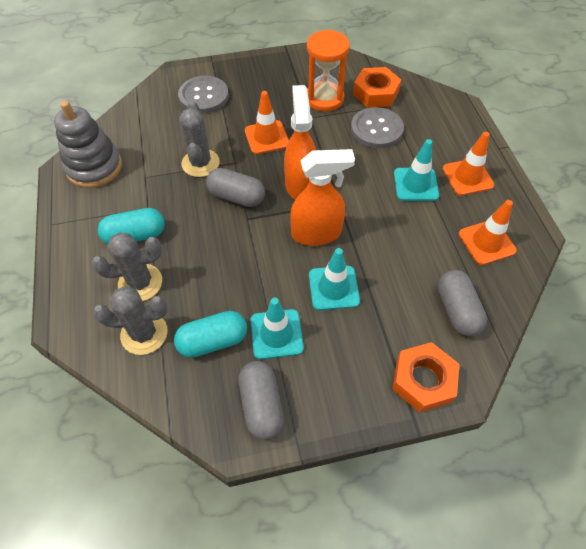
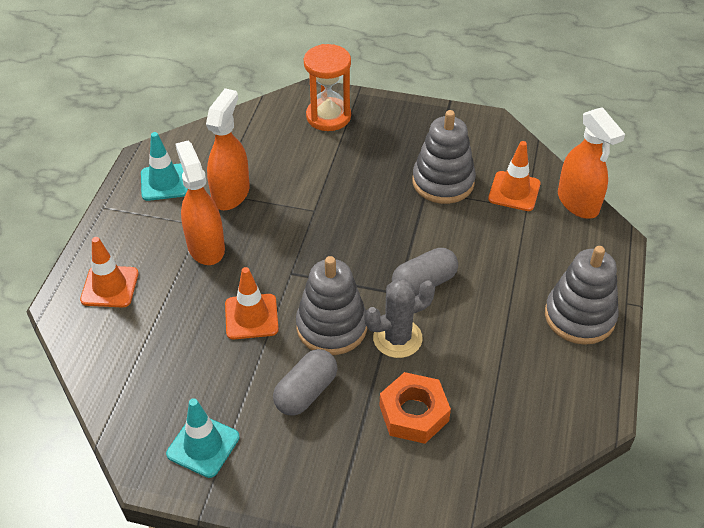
grey button: [178,76,229,114] [351,107,404,148] = 2 -> none = 0
grey cactus: [92,233,162,301] [93,286,168,355] [179,101,220,177] = 3 -> [365,279,435,358] = 1
grey capsule: [206,168,265,207] [239,361,284,440] [438,270,487,336] = 3 -> [273,349,338,415] [392,248,458,296] = 2
grey stacking toy: [54,101,122,188] = 1 -> [296,256,367,355] [412,110,476,204] [545,246,619,345] = 3
orange nut: [353,67,401,108] [392,342,460,413] = 2 -> [379,372,451,444] = 1
orange spray bottle: [284,85,316,199] [290,149,355,246] = 2 -> [175,141,225,265] [206,88,250,210] [558,107,625,219] = 3
turquoise capsule: [98,208,165,244] [174,311,247,358] = 2 -> none = 0
turquoise traffic cone: [250,298,304,359] [309,248,360,310] [394,139,439,201] = 3 -> [141,132,188,201] [166,398,240,478] = 2

